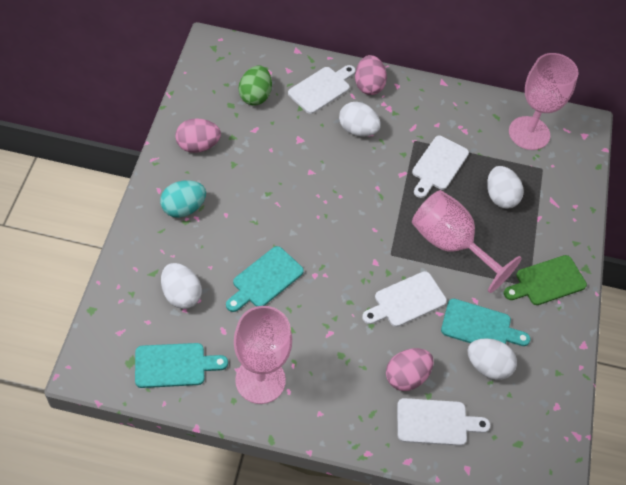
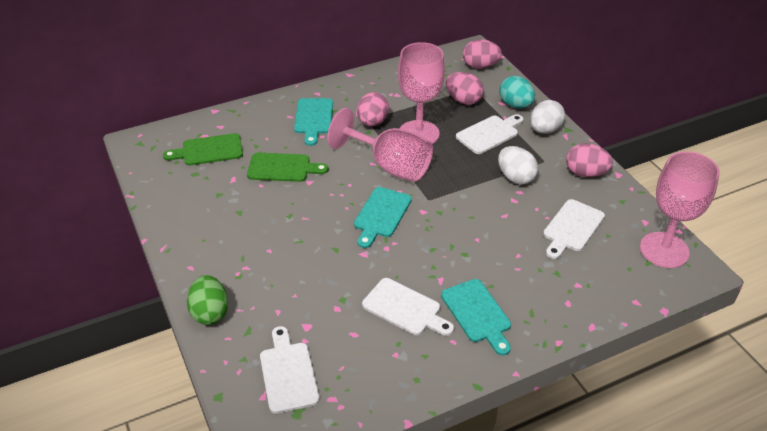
green cutting board: [504,255,587,305] = 1 -> [163,133,243,165] [247,153,328,182] = 2
pink egg: [176,118,221,153] [355,55,387,95] [386,348,434,391] = 3 -> [357,92,389,127] [446,72,484,105] [463,39,502,69] [566,143,613,177] = 4
white egg: [161,263,202,309] [339,102,381,137] [467,338,517,380] [487,166,524,209] = 4 -> [498,146,538,185] [530,100,565,134] = 2

